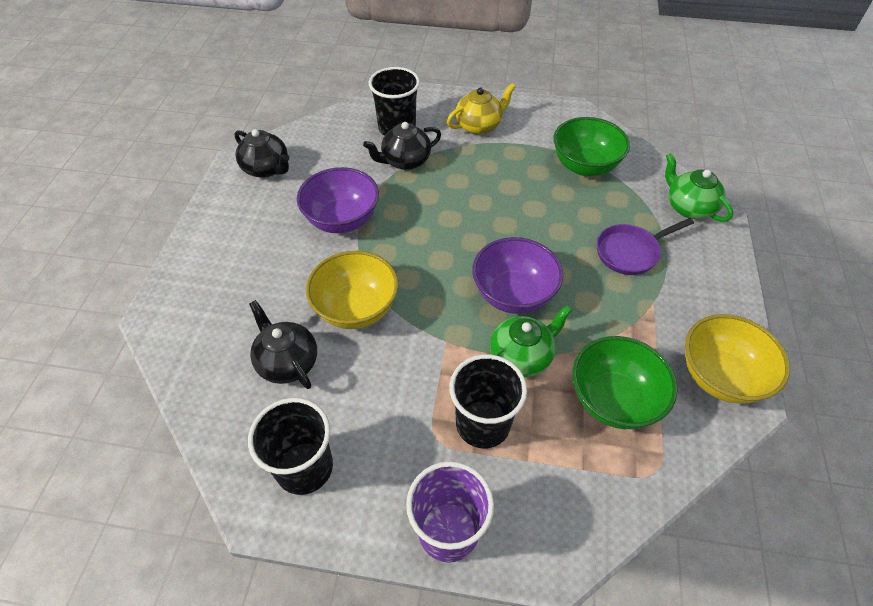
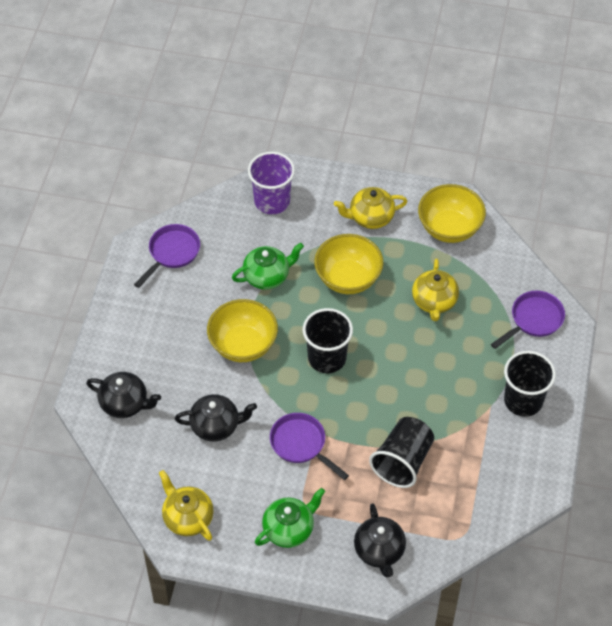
green bowl: [554,117,630,176] [572,336,677,429] = 2 -> none = 0
purple bowl: [297,167,379,233] [472,237,563,314] = 2 -> none = 0
purple pan: [597,218,694,275] = 1 -> [134,224,200,288] [270,413,349,480] [491,291,565,349] = 3
yellow bowl: [306,251,398,329] [685,314,790,404] = 2 -> [207,299,278,362] [314,234,383,294] [418,184,486,243] = 3
yellow teapot: [447,83,516,135] = 1 -> [159,470,214,541] [334,187,407,229] [412,259,459,321] = 3

